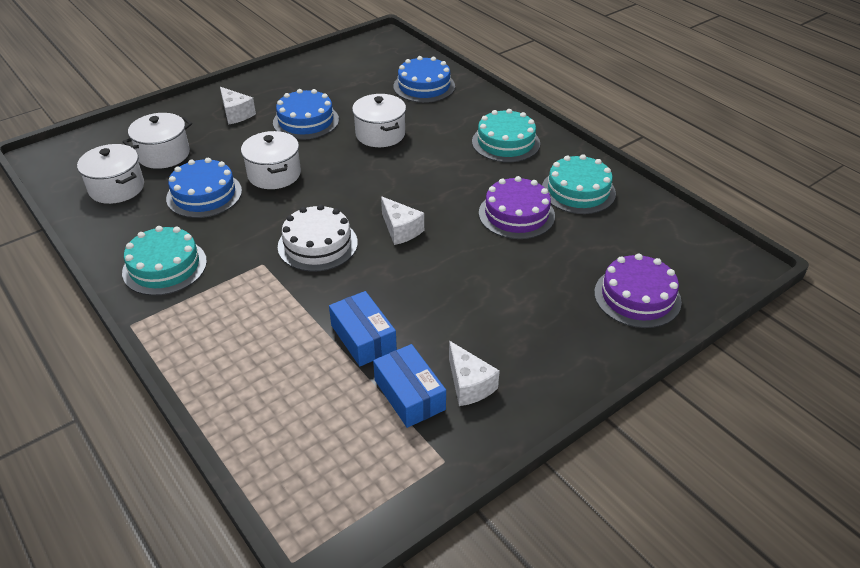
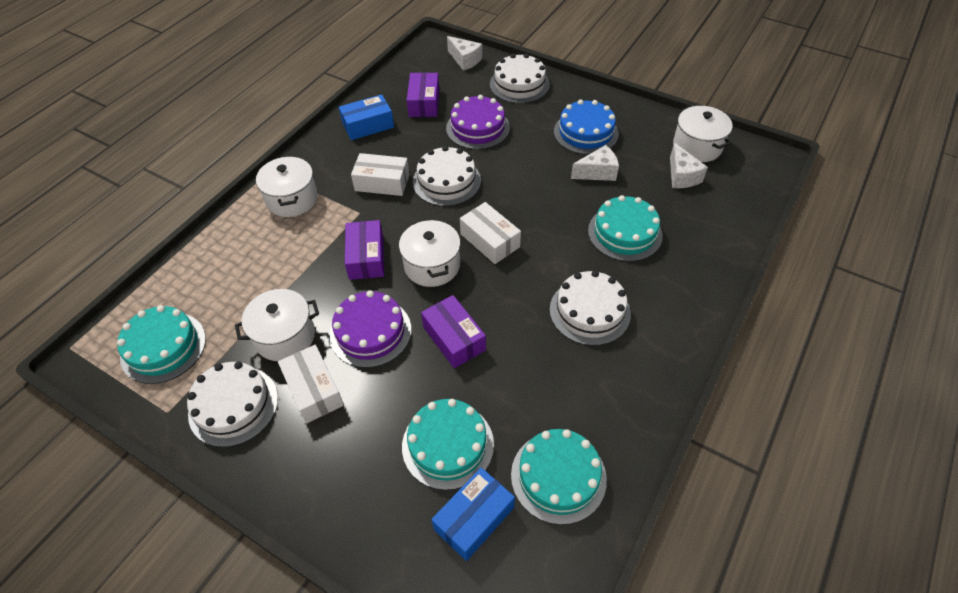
blue cake: [166,158,242,218] [273,89,339,140] [393,56,455,103] = 3 -> [554,99,619,155] = 1
purple box: none = 0 -> [345,220,384,280] [407,72,439,117] [421,295,486,368] = 3
turquoise cake: [122,226,207,296] [472,109,540,162] [542,154,616,214] = 3 -> [117,305,206,384] [402,399,494,490] [511,429,607,525] [588,195,663,262] = 4
white box: none = 0 -> [278,345,344,424] [351,153,410,196] [460,202,521,264] = 3
white cake: [278,204,358,272] = 1 -> [187,362,278,447] [413,146,481,206] [490,53,550,104] [550,270,631,346] = 4

